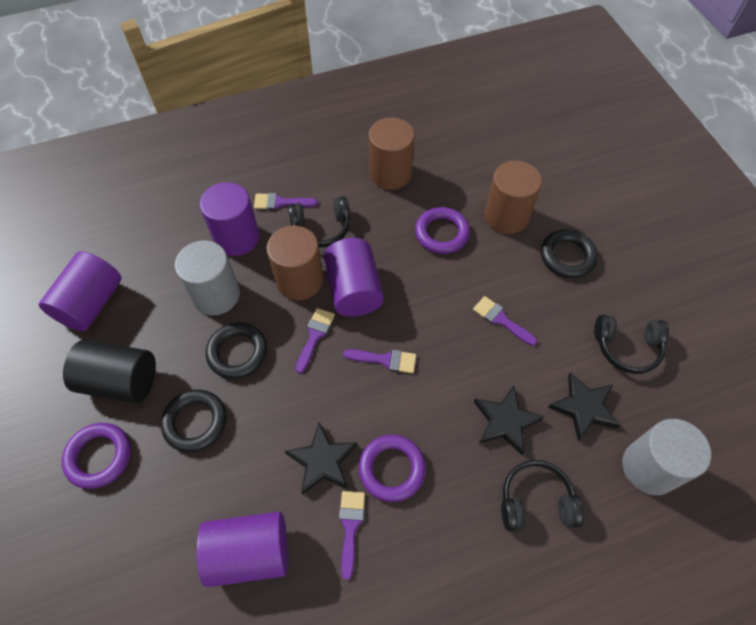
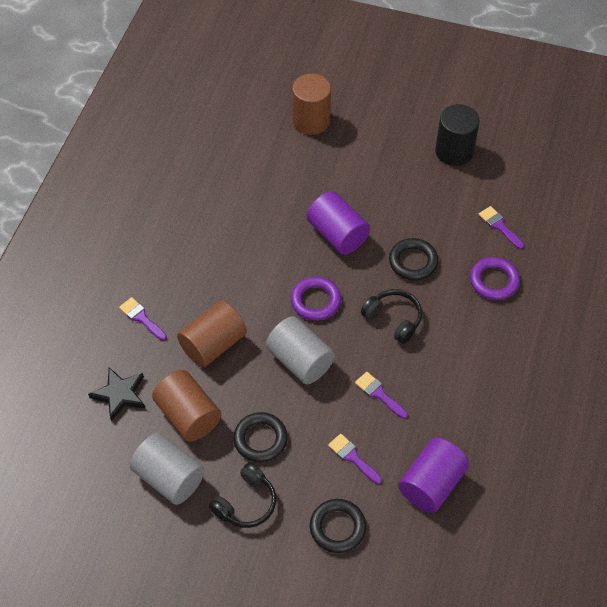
black headphones: [288,196,350,247] [501,460,584,531] [594,314,669,374] = 3 -> [209,463,276,528] [361,289,422,344] = 2
black star: [285,423,357,495] [474,385,544,455] [548,372,621,441] = 3 -> [88,367,145,421] = 1
purple brush: [254,193,318,210] [296,308,335,373] [339,491,365,580] [343,349,416,373] [473,296,537,346] = 5 -> [119,297,167,341] [328,434,382,484] [355,372,408,419] [479,206,524,249] = 4
purple cylinder: [39,251,122,331] [196,512,288,587] [200,182,260,256] [324,238,384,317] = 4 -> [307,191,370,255] [398,437,469,513] = 2
purple ring: [62,423,131,489] [359,435,426,502] [415,207,470,254] = 3 -> [291,277,341,321] [470,257,520,300] = 2

